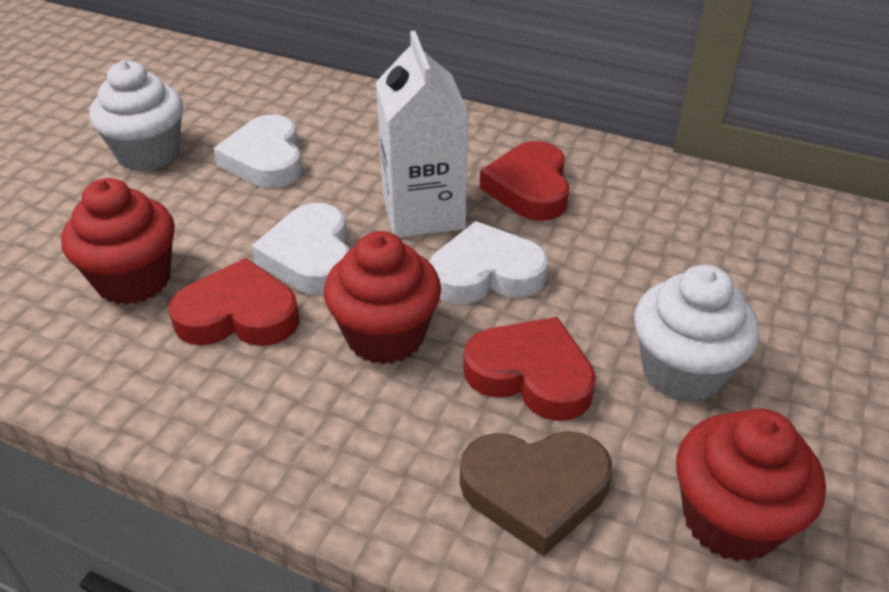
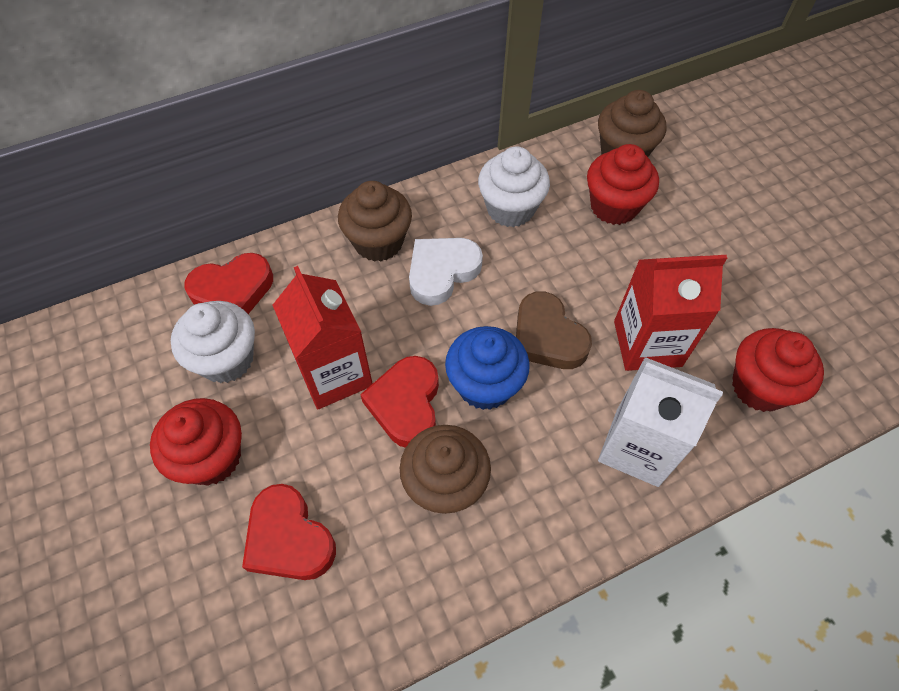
blue cupcake: none = 0 -> [445,326,530,410] = 1
brown cupcake: none = 0 -> [338,181,412,262] [400,425,491,514] [598,90,666,157] = 3
red carton: none = 0 -> [273,266,373,409] [614,255,727,371] = 2
white heart: [213,115,302,188] [251,203,349,295] [429,221,548,305] = 3 -> [409,238,483,306] = 1

